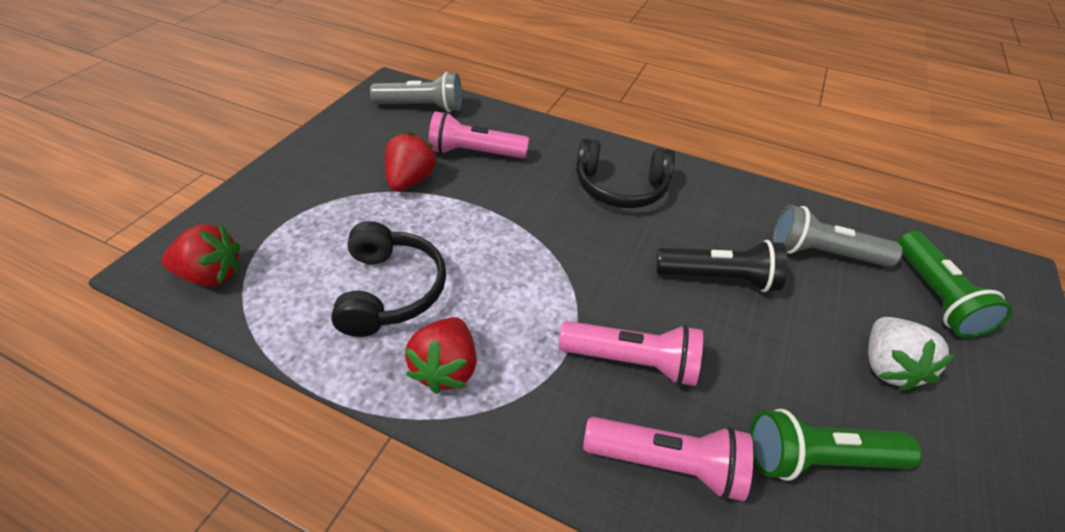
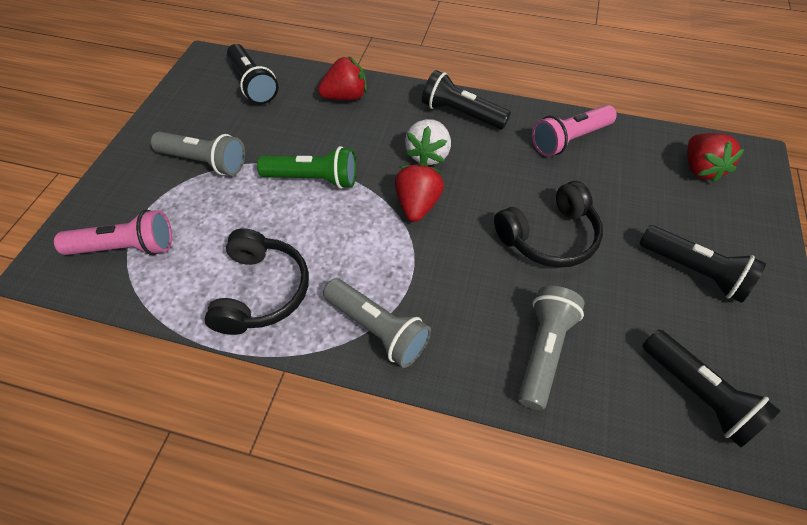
black flashlight: [656,240,788,292] = 1 -> [227,44,278,104] [422,70,511,129] [640,225,766,303] [642,330,781,448] = 4
green flashlight: [750,409,922,481] [897,231,1013,338] = 2 -> [257,146,356,189] = 1
grey flashlight: [370,72,462,112] [773,205,903,267] = 2 -> [151,132,245,175] [323,278,431,368] [518,286,585,410] = 3
pink flashlight: [428,111,529,158] [559,321,703,386] [583,417,753,501] = 3 -> [54,210,172,255] [532,105,617,157] = 2

